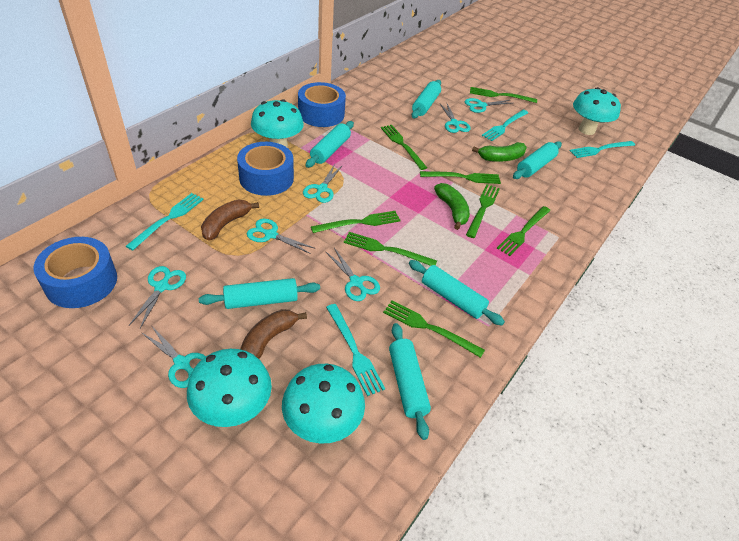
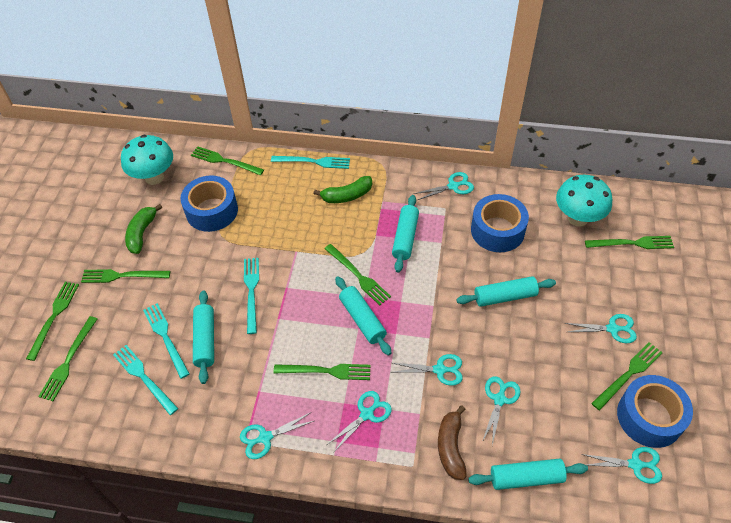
brown banana: [201,200,259,241] [240,309,307,359] = 2 -> [438,405,467,480] = 1
turquoise mushroom: [187,349,272,427] [251,99,304,148] [282,364,365,444] [573,87,621,135] = 4 -> [121,135,173,185] [556,175,612,227] = 2
turquoise rolling pin: [199,278,320,309] [306,121,354,168] [389,323,431,440] [409,260,505,326] [412,80,441,118] [513,141,562,179] = 6 -> [193,291,214,384] [335,276,392,356] [392,195,419,273] [456,276,556,307] [468,459,588,490] = 5

